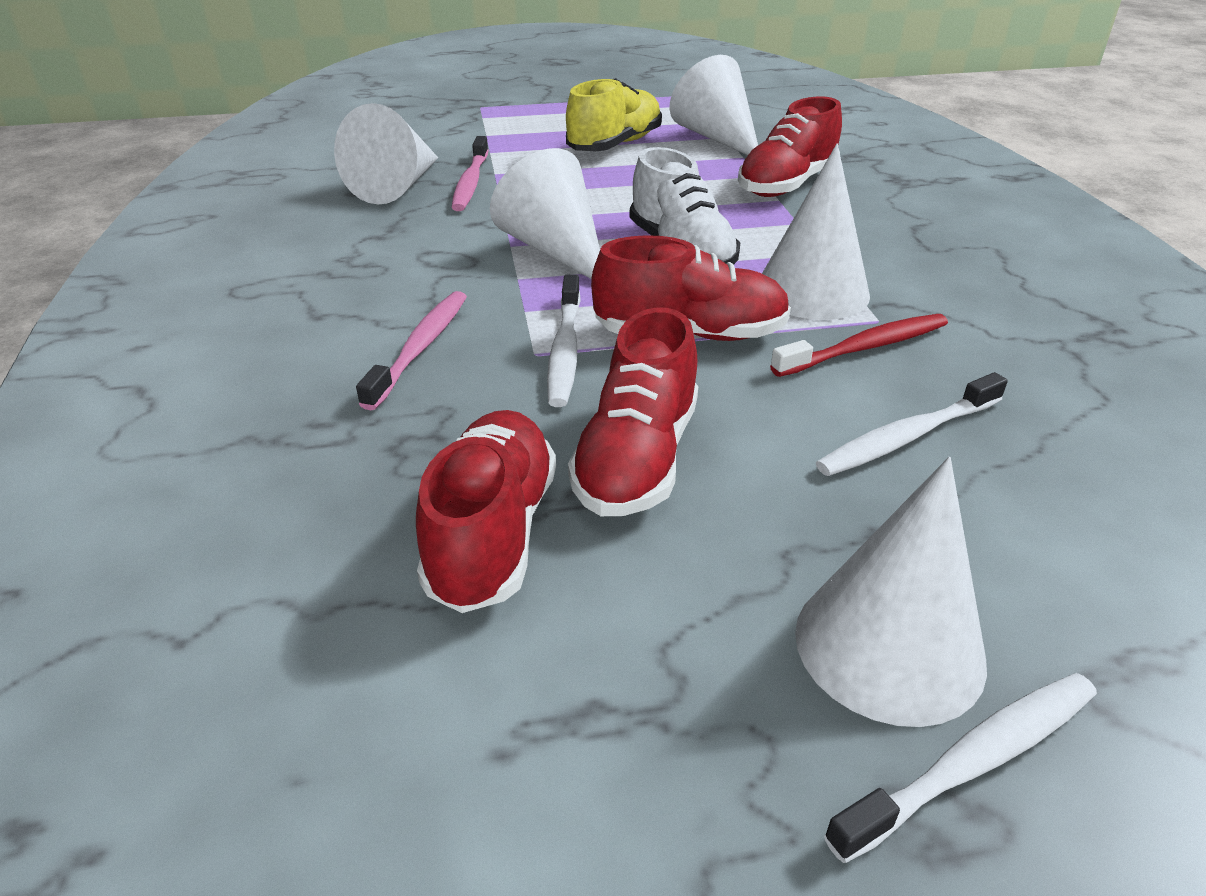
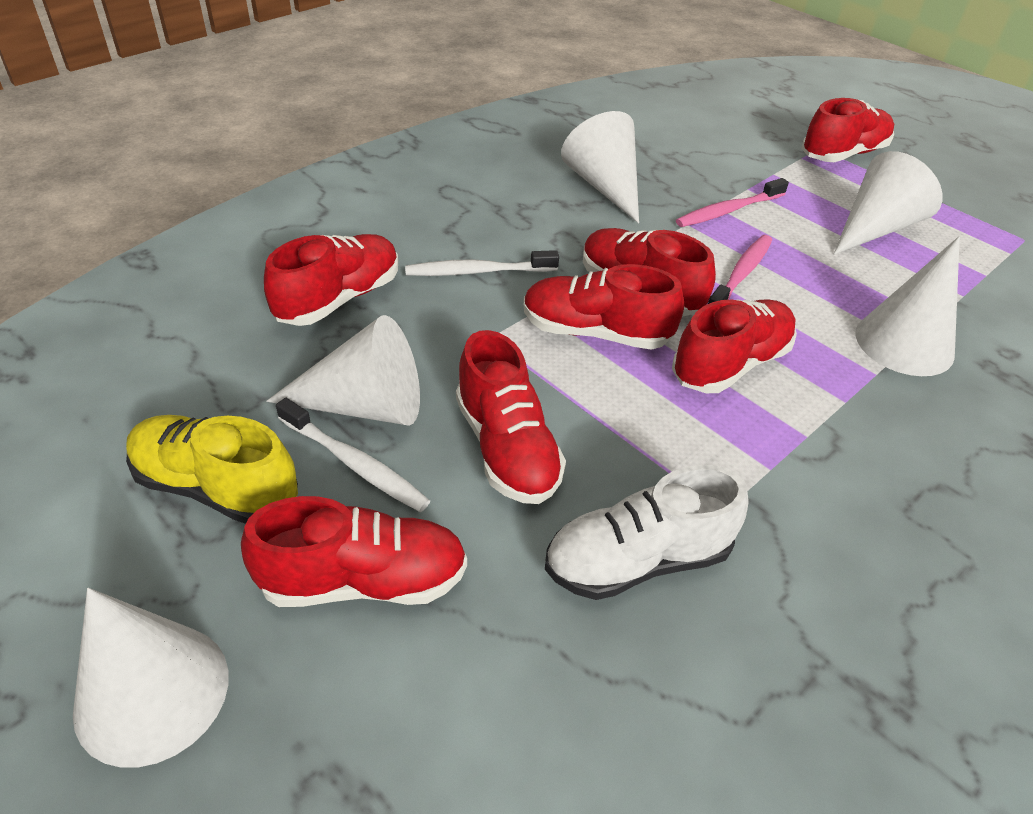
red shoe: [416,410,556,613] [568,308,698,516] [591,235,791,341] [738,96,842,197] = 4 -> [241,496,467,607] [264,234,398,326] [456,330,566,504] [523,264,684,350] [583,228,716,317] [672,299,797,393] [801,98,894,162] = 7
red toothbrush: [770,314,948,377] = 1 -> none = 0
white toothbrush: [547,275,581,407] [816,372,1008,476] [824,673,1097,863] = 3 -> [276,398,430,512] [405,250,559,276] = 2

